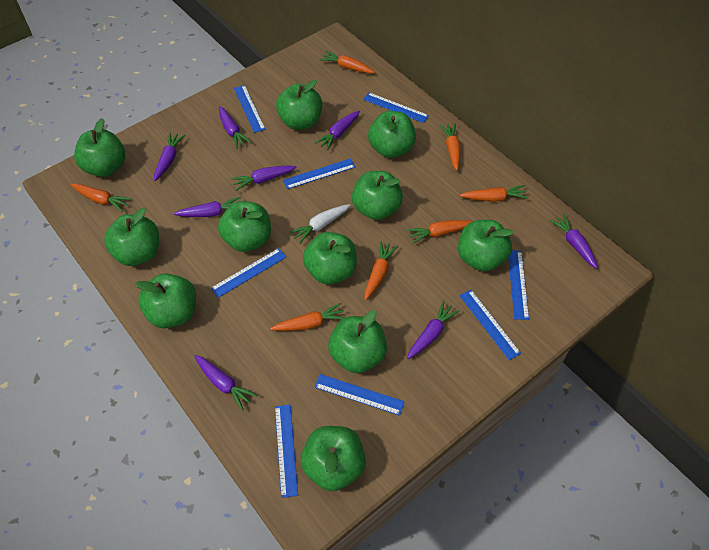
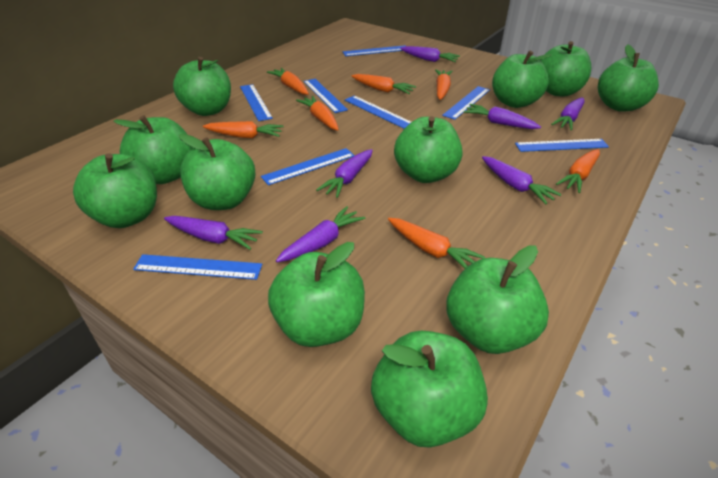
purple carrot: [154,133,185,181] [174,197,241,217] [195,355,257,411] [219,106,252,149] [231,166,296,191] [315,111,360,151] [407,301,460,359] [549,214,598,269] = 8 -> [164,216,263,250] [276,206,366,262] [316,149,373,198] [400,46,460,62] [464,104,541,129] [482,156,562,204] [551,98,585,131] = 7
white carrot: [289,204,351,244] = 1 -> none = 0

